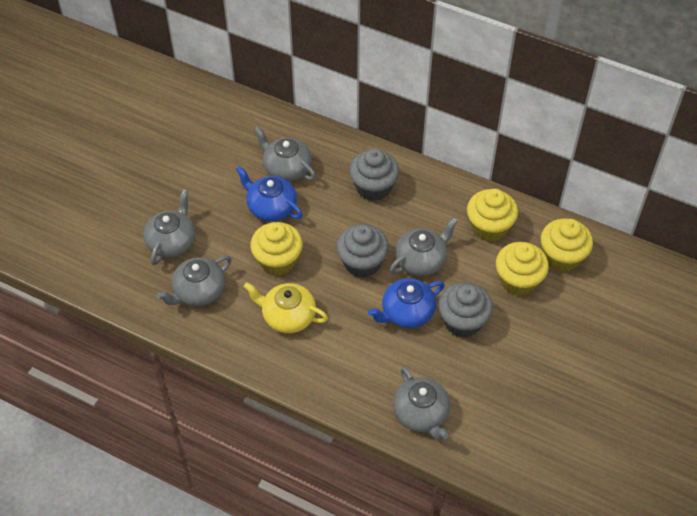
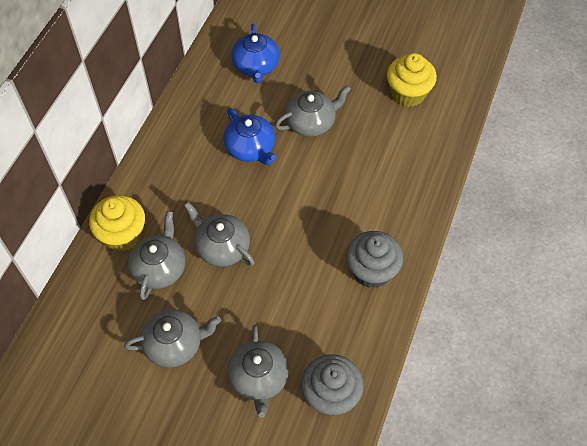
grey cupcake: [336,224,389,278] [349,148,399,201] [438,282,493,338] = 3 -> [301,354,364,416] [346,231,403,288] = 2
yellow cupcake: [250,222,303,276] [467,189,518,242] [496,242,549,296] [541,219,593,272] = 4 -> [89,195,145,251] [387,53,437,107] = 2
yellow teapot: [243,282,328,333] = 1 -> none = 0

